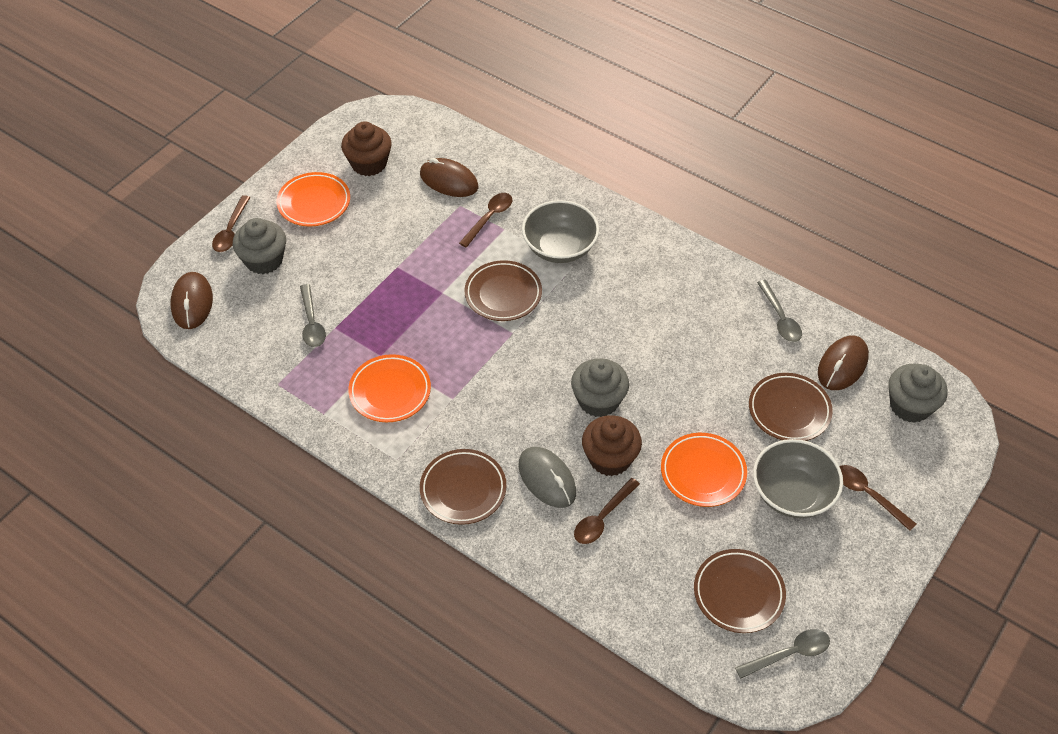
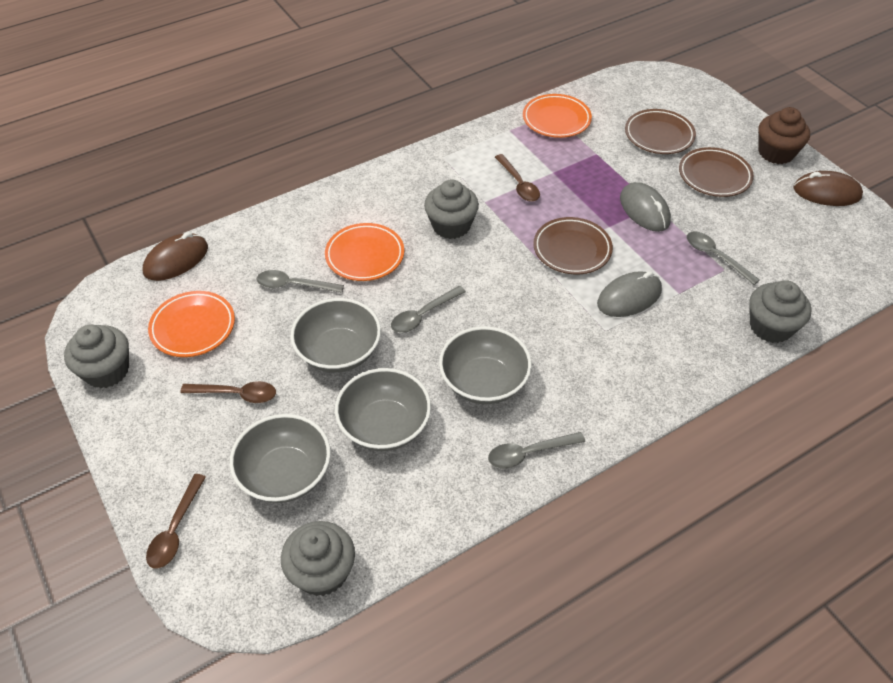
brown cupcake: [341,121,392,176] [582,415,642,476] = 2 -> [758,107,810,164] = 1
brown mouse: [171,272,213,329] [420,158,479,197] [818,336,869,390] = 3 -> [142,232,208,281] [793,171,863,206] = 2
brown plate: [420,449,506,525] [464,260,542,321] [694,549,786,633] [749,373,833,441] = 4 -> [533,217,613,274] [625,109,696,154] [679,147,754,197] = 3
brown spoon: [212,195,251,252] [459,193,512,247] [574,478,640,544] [839,465,916,531] = 4 -> [146,474,206,569] [180,381,276,403] [495,154,540,202] = 3
grey bowl: [522,200,599,263] [753,439,843,518] = 2 -> [230,414,331,503] [290,298,381,373] [335,368,431,451] [439,326,532,404] = 4
grey cupcake: [233,218,286,274] [571,358,629,417] [888,364,948,423] = 3 -> [64,325,129,388] [281,521,355,596] [424,179,479,239] [749,280,812,343] = 4
grey mouse: [518,447,576,508] = 1 -> [597,271,662,317] [620,182,671,232] = 2
grey spoon: [300,284,326,347] [735,629,830,679] [757,280,802,342] = 3 -> [257,270,344,293] [391,286,466,333] [488,432,585,469] [687,231,760,285] = 4

